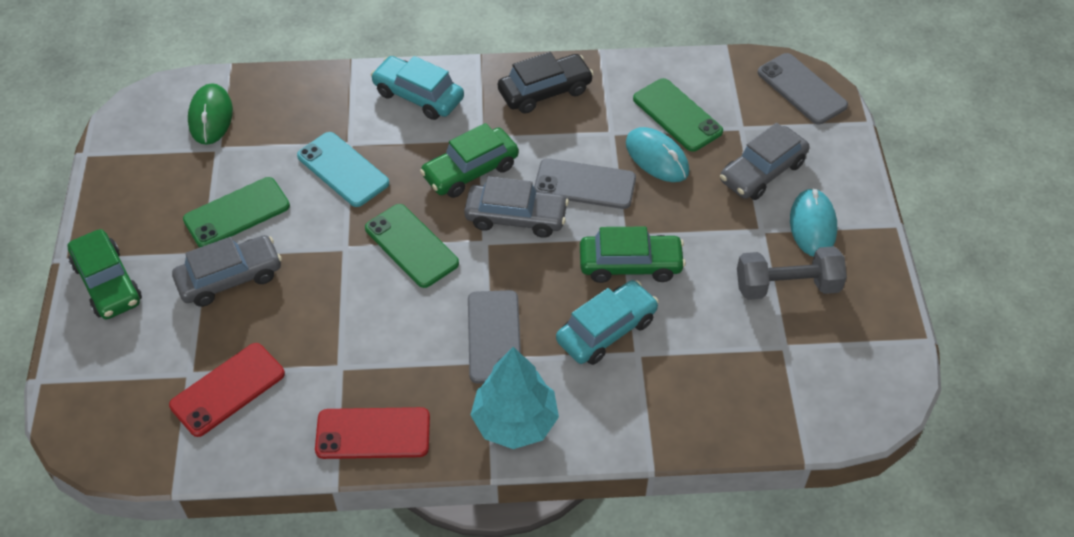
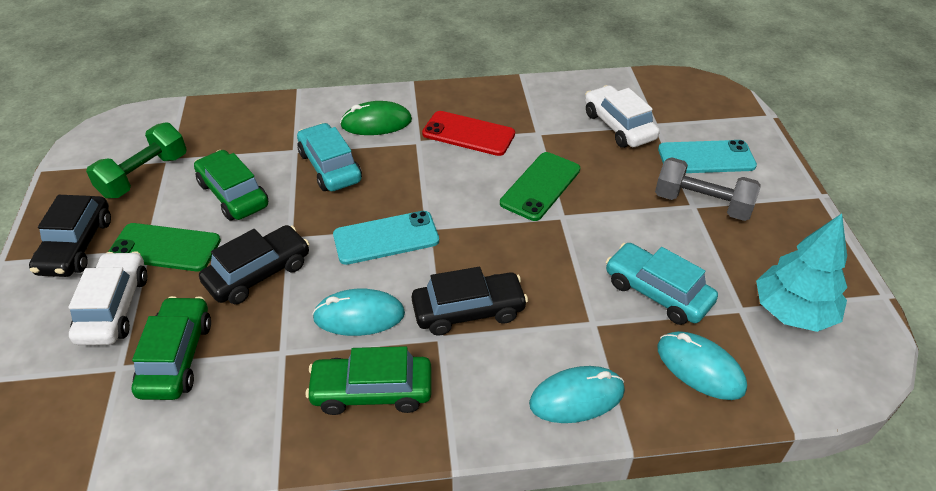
black car: [498,52,594,114] = 1 -> [29,195,111,277] [199,225,310,304] [412,267,528,336] = 3
green dumbbell: none = 0 -> [86,122,187,198] = 1
green phone: [183,177,290,247] [365,204,459,288] [633,78,723,152] = 3 -> [108,223,221,271] [500,152,580,221] = 2
grey car: [172,235,282,307] [464,176,569,238] [720,123,809,200] = 3 -> none = 0
grey phone: [468,290,521,384] [534,158,636,209] [758,53,848,124] = 3 -> none = 0
red phone: [169,343,285,437] [315,407,430,459] = 2 -> [422,111,515,156] = 1
turquoise mouse: [626,127,689,182] [790,188,837,257] = 2 -> [312,288,405,336] [529,366,625,423] [657,331,747,400] = 3
turquoise phone: [297,132,389,207] = 1 -> [333,211,439,265] [658,140,757,173] = 2
white car: none = 0 -> [68,251,147,345] [585,85,660,148] = 2

